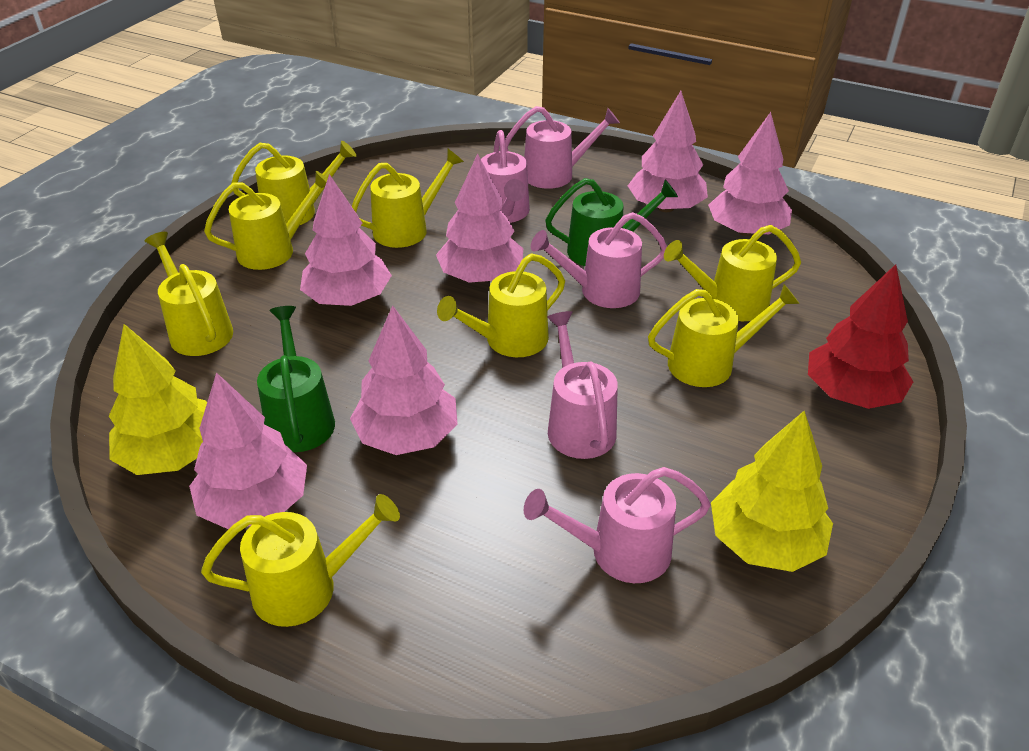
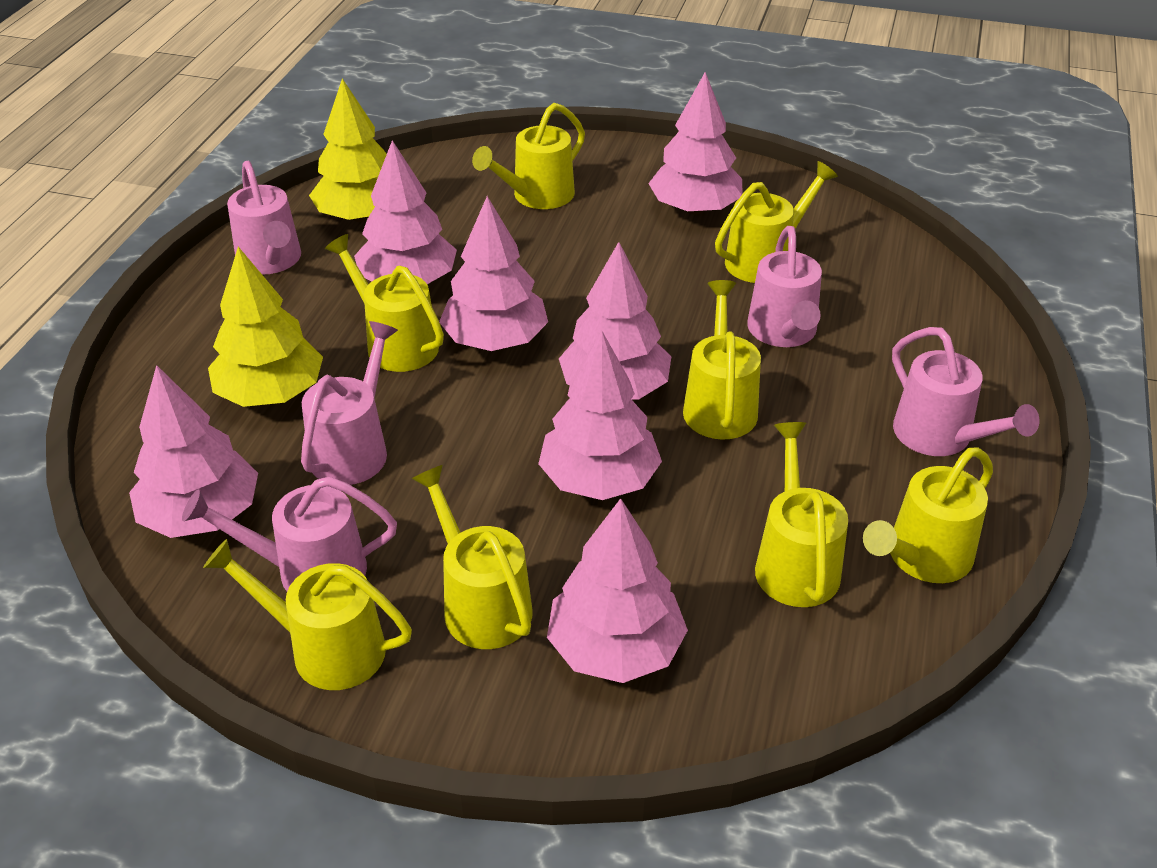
green watering can: [257,306,335,452] [545,178,678,266] = 2 -> none = 0
pink tree: [189,372,307,529] [300,174,392,306] [350,305,458,455] [436,153,523,283] [628,91,708,212] [708,112,792,236] = 6 -> [129,365,258,538] [354,140,457,284] [439,196,548,351] [538,331,662,500] [547,498,688,683] [559,242,671,400] [648,72,743,214] = 7
red tree: [808,264,913,409] = 1 -> none = 0

